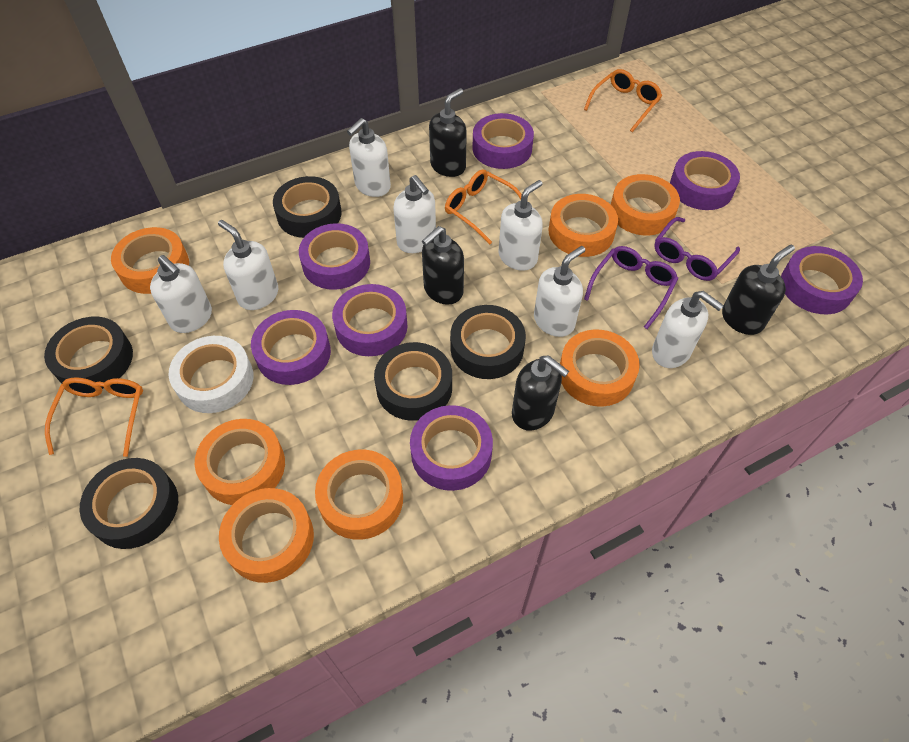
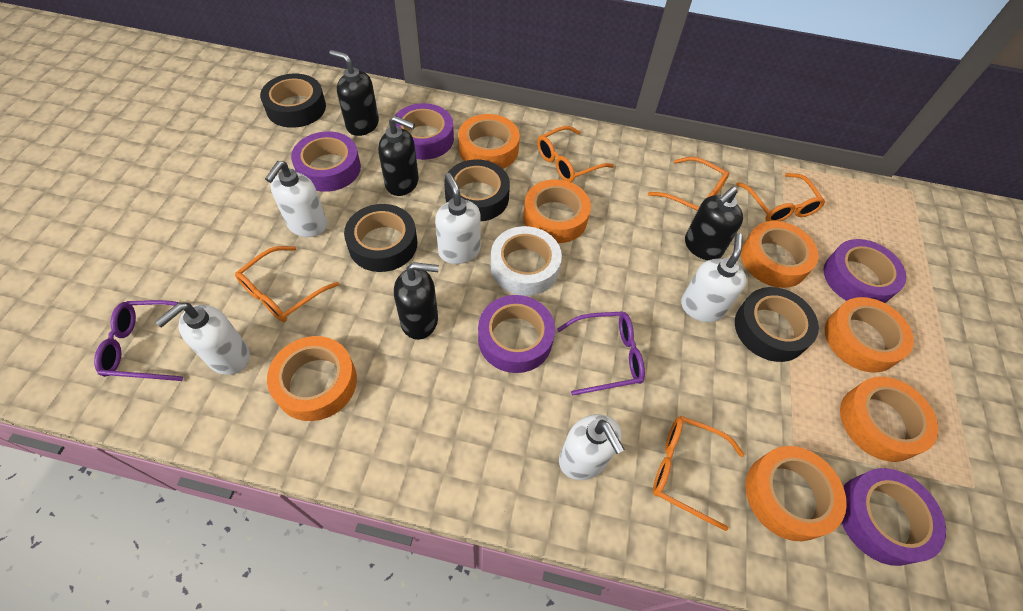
black tape: [44,317,133,389] [80,458,178,549] [273,176,342,238] [374,342,452,421] [450,305,526,379] = 5 -> [260,74,326,128] [344,204,417,272] [444,159,510,221] [735,287,819,362] = 4
orange glasses: [45,377,143,457] [445,169,522,244] [584,69,662,132] = 3 -> [235,246,339,322] [537,126,614,182] [648,157,729,211] [653,416,744,531] [736,173,825,221] = 5
purple tape: [251,310,331,385] [299,223,370,290] [332,284,407,356] [410,405,493,491] [472,113,534,169] [670,151,740,210] [781,246,863,314] = 7 -> [291,131,361,192] [395,103,454,160] [478,295,555,373] [824,239,906,303] [841,468,946,566] = 5
white soap dispenser: [150,255,212,333] [218,220,278,310] [347,118,391,197] [393,175,436,253] [499,180,543,271] [534,246,585,337] [652,291,724,368] = 7 -> [155,303,250,375] [265,161,327,237] [435,173,481,264] [559,414,625,480] [681,233,747,322] = 5

